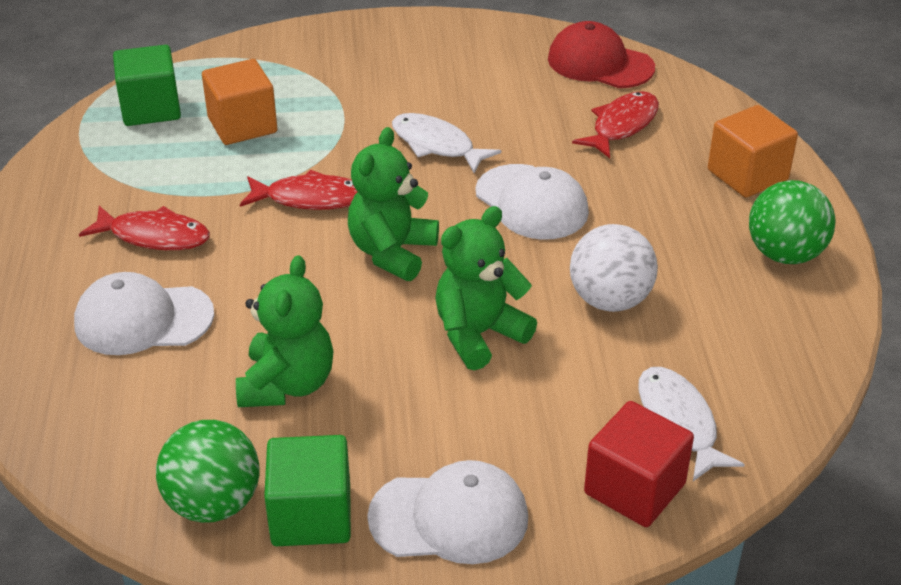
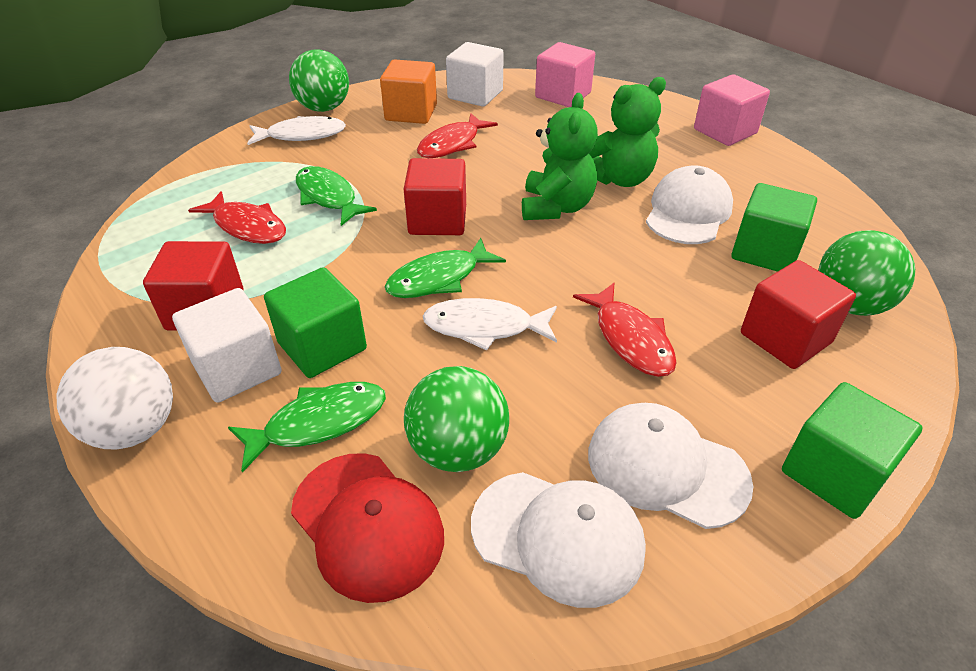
green ball: [156,420,260,523] [749,180,836,264] = 2 -> [289,49,349,112] [404,366,509,472] [818,230,915,316] = 3
green cube: [113,45,181,126] [264,435,351,546] = 2 -> [264,267,367,378] [731,183,817,272] [782,382,923,519] = 3
green fish: none = 0 -> [228,382,386,472] [296,166,377,226] [385,238,506,298] = 3
green teddy bear: [236,255,333,407] [348,127,439,281] [435,206,537,370] = 3 -> [522,93,598,220] [589,77,666,187] = 2
orange cube: [202,59,277,145] [708,105,798,198] = 2 -> [380,59,437,124] = 1
pink cube: none = 0 -> [535,42,595,107] [694,74,770,146] = 2
red cube: [584,401,694,527] = 1 -> [143,241,243,331] [404,158,466,235] [741,260,856,369] = 3
white cube: none = 0 -> [172,288,282,403] [446,42,504,107] = 2

